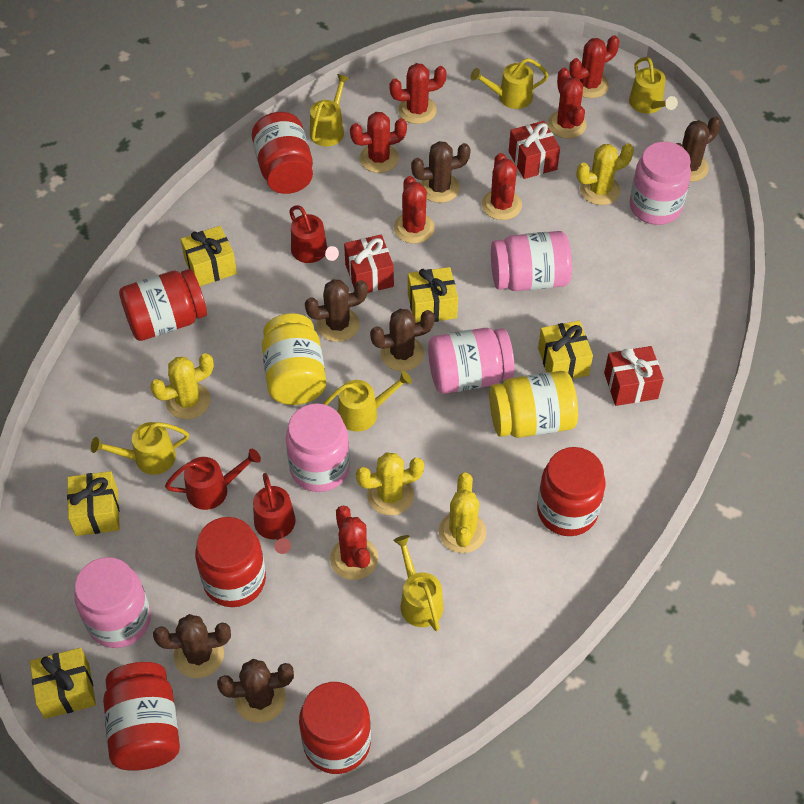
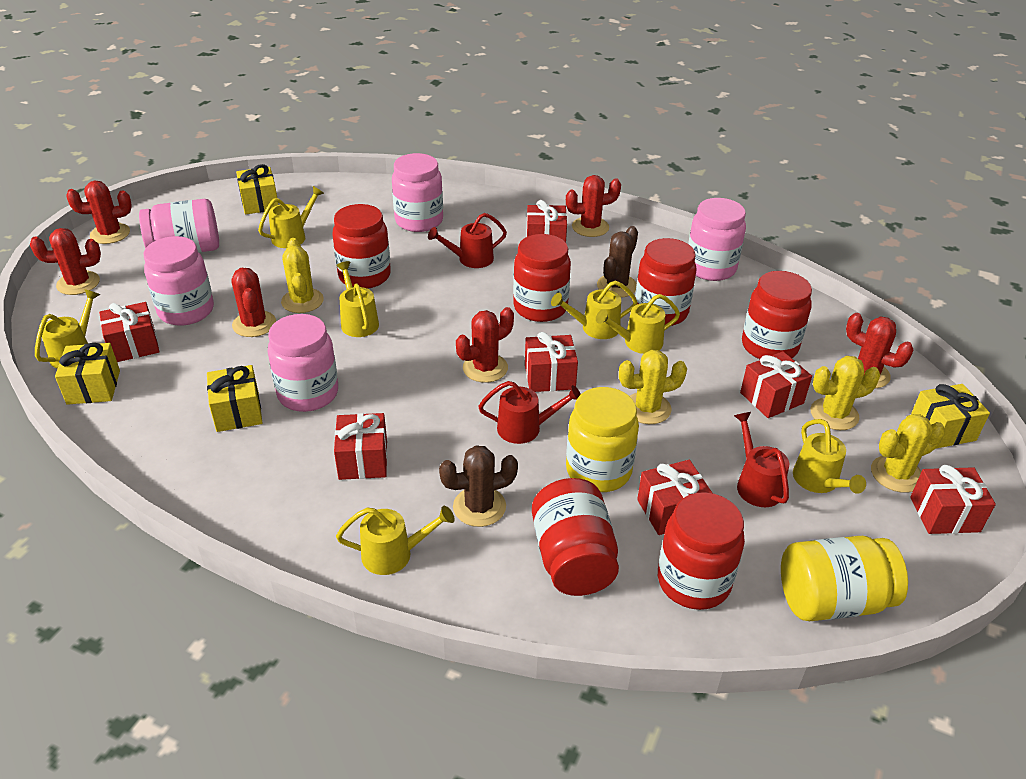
brown cactus: [153,614,231,678] [217,659,294,723] [305,279,368,342] [370,309,435,371] [411,141,471,203] [676,116,721,182] = 6 -> [439,445,518,527] [597,226,638,297] = 2
red cactus: [330,506,378,580] [350,112,407,173] [389,63,447,124] [394,176,435,244] [482,153,522,220] [548,68,587,139] [569,35,619,98] = 7 -> [30,228,101,295] [66,181,132,244] [232,268,276,337] [456,307,514,383] [566,175,621,237] [846,313,913,388] = 6
red gift: [344,235,394,293] [509,121,560,179] [604,346,664,406] = 3 -> [99,302,159,362] [334,413,387,480] [525,332,578,392] [526,200,567,242] [637,460,712,535] [740,351,812,418] [910,465,996,534] = 7
yellow gift: [30,648,96,719] [67,471,120,536] [181,226,237,286] [408,267,458,323] [538,321,593,379] = 5 -> [55,343,120,405] [207,365,262,432] [236,164,278,214] [911,384,990,448] = 4
yellow watering can: [91,422,189,475] [310,74,349,146] [323,371,412,432] [393,535,444,631] [470,58,549,109] [629,57,678,114] = 6 -> [35,289,100,369] [258,186,324,248] [336,261,379,337] [336,506,455,575] [551,281,637,339] [596,294,680,354] [793,419,866,494] = 7

